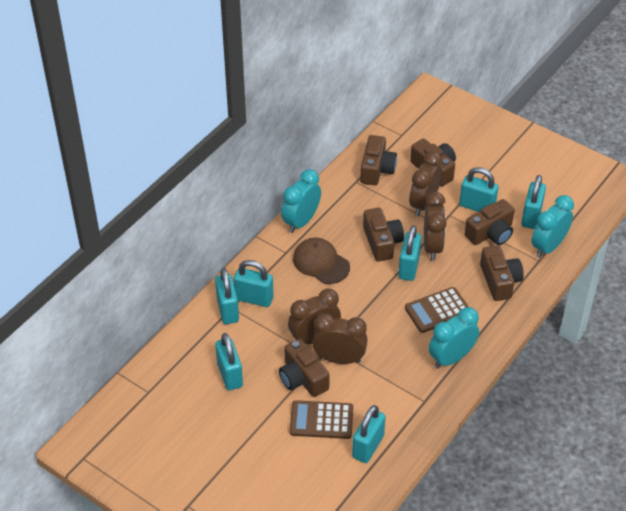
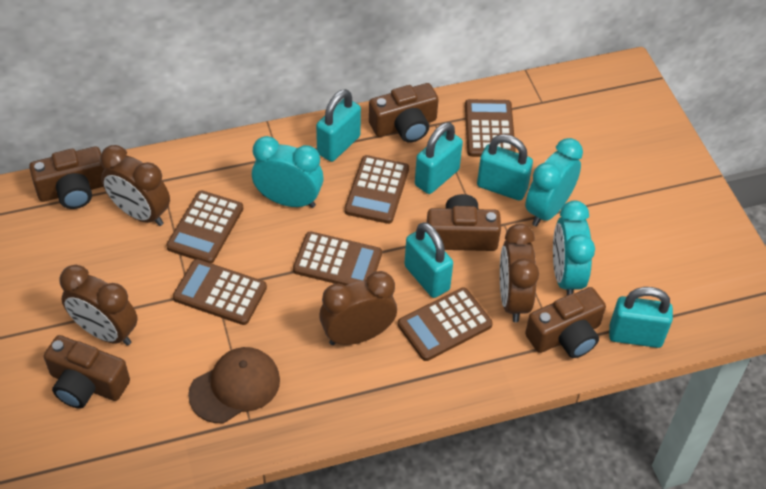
brown calculator: [290,400,353,439] [405,287,469,333] = 2 -> [166,190,243,263] [173,259,267,325] [293,231,382,286] [344,155,409,224] [398,287,493,361] [465,99,516,157] = 6
brown camera: [279,338,330,397] [360,135,397,185] [363,208,404,262] [410,138,456,187] [464,199,515,245] [480,245,524,301] = 6 -> [29,147,105,209] [44,335,130,409] [369,83,439,143] [427,194,501,251] [525,287,606,358] = 5
turquoise padlock: [215,268,239,324] [215,333,243,390] [234,260,274,307] [352,405,386,463] [398,225,422,281] [459,167,498,212] [521,175,546,229] = 7 -> [316,89,361,162] [404,222,453,298] [415,122,463,194] [477,134,533,201] [609,287,673,348] = 5

